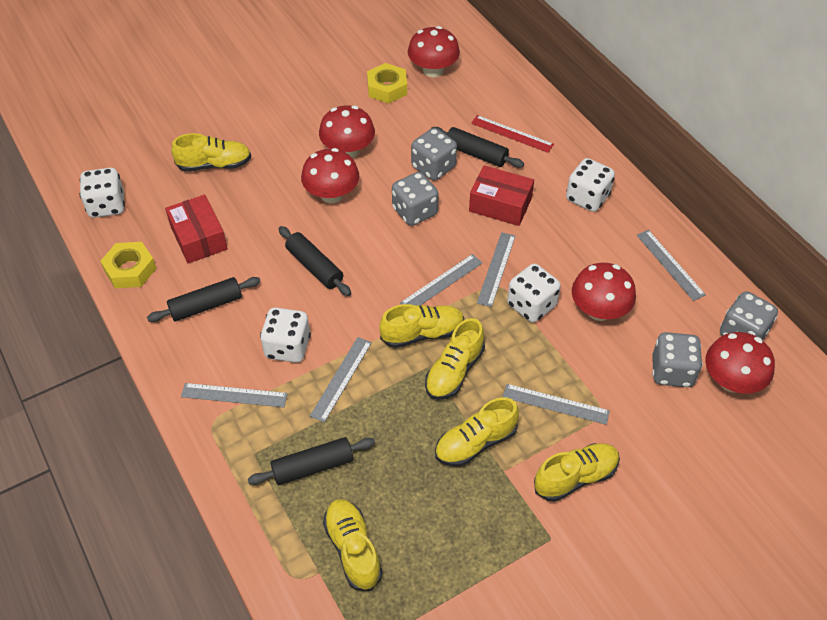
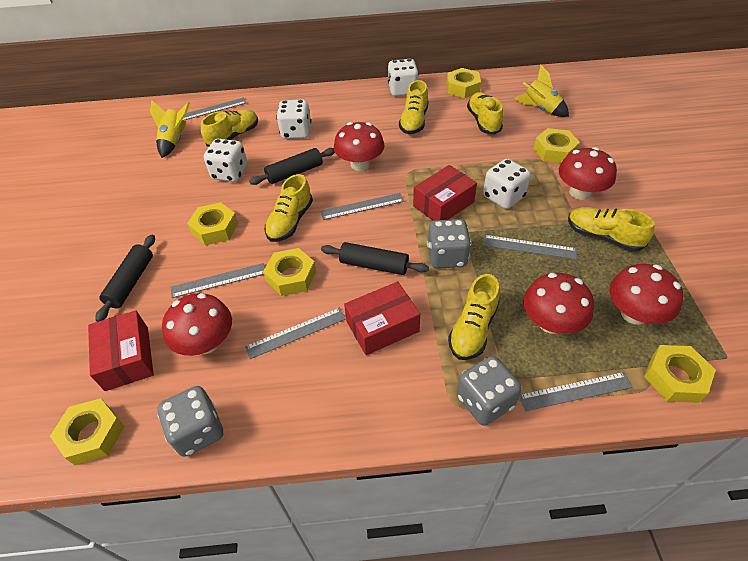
black rolling pin: [147,277,261,322] [248,437,375,485] [278,226,351,296] [431,127,524,168] = 4 -> [95,235,155,322] [249,148,335,185] [321,242,429,275] = 3
grey dice: [392,172,439,226] [411,128,457,181] [652,332,703,387] [720,291,778,341] = 4 -> [157,386,223,457] [427,219,471,269] [457,356,522,426] = 3
red box: [165,195,227,264] [469,165,534,226] = 2 -> [88,310,154,391] [344,281,420,355] [413,165,477,221] = 3
red ruler: [471,115,554,153] = 1 -> none = 0
yellow nut: [100,242,157,288] [367,63,407,103] = 2 -> [50,398,125,465] [187,202,238,245] [263,248,316,296] [446,68,481,98] [533,128,580,163] [644,345,716,403] = 6
yellow rocket: none = 0 -> [150,100,190,158] [514,65,569,117] = 2

